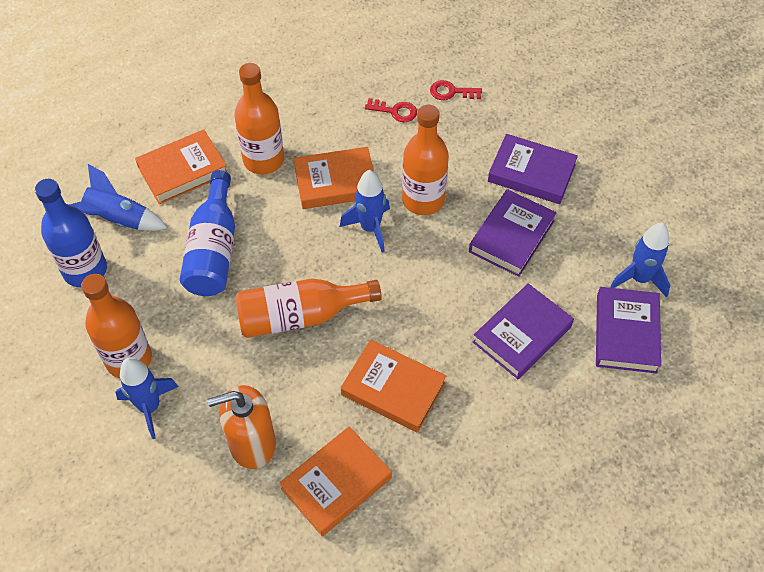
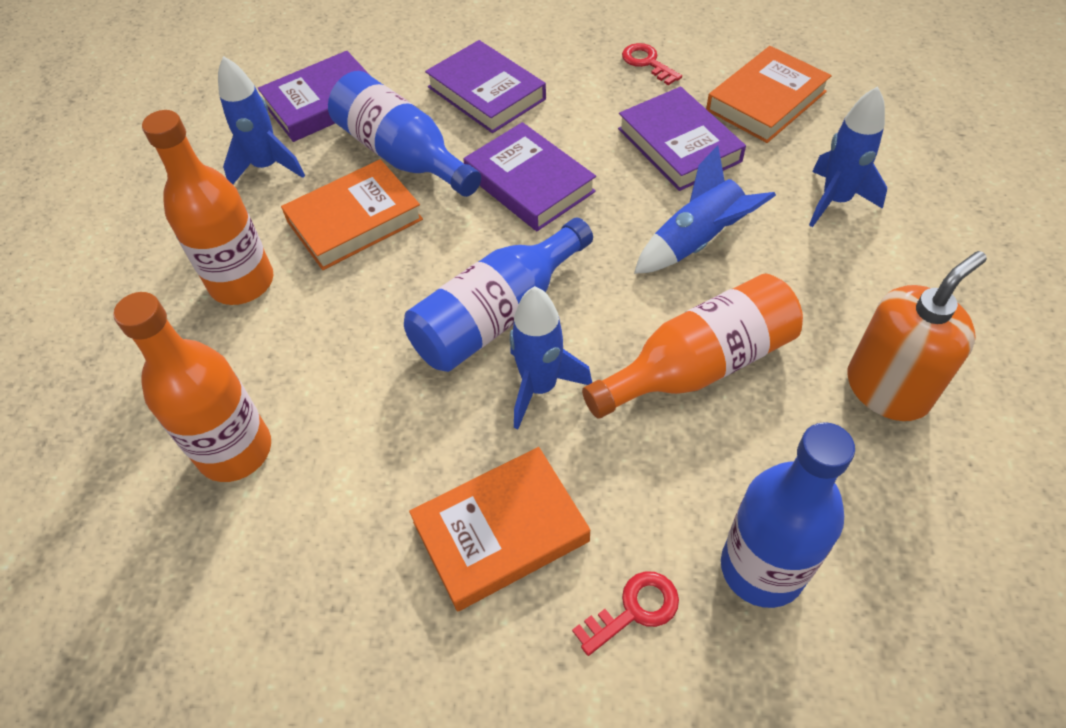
blue bottle: [35,179,107,287] [180,170,235,296] = 2 -> [328,71,481,197] [404,218,593,372] [721,422,855,608] = 3
orange book: [135,129,227,204] [280,426,392,536] [293,147,374,209] [341,339,446,433] = 4 -> [281,159,423,270] [409,447,590,611] [706,46,832,143] = 3
orange bottle: [81,274,152,378] [234,63,284,175] [235,279,381,338] [402,105,449,215] = 4 -> [113,292,271,482] [142,110,273,305] [582,273,803,419] = 3

